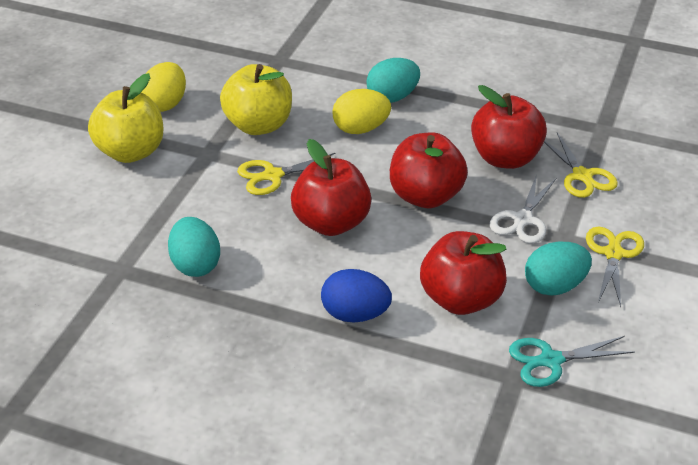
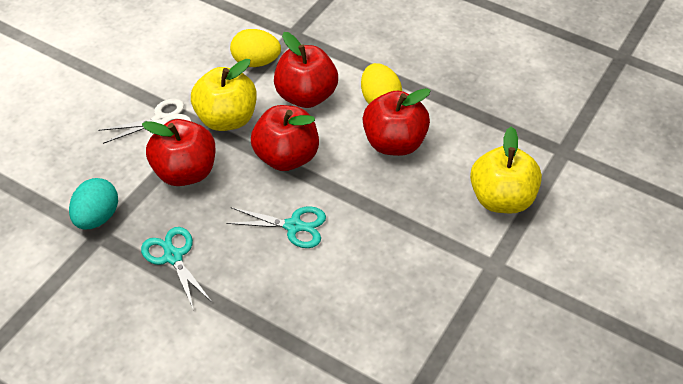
blue egg: [321,269,392,322] = 1 -> none = 0
turquoise egg: [168,217,220,277] [366,58,420,103] [525,242,592,296] = 3 -> [69,178,118,230] = 1
turquoise scissors: [509,336,635,387] = 1 -> [141,227,212,308] [226,206,326,248] = 2
yellow scissors: [237,153,336,195] [544,133,618,198] [586,227,644,307] = 3 -> none = 0

